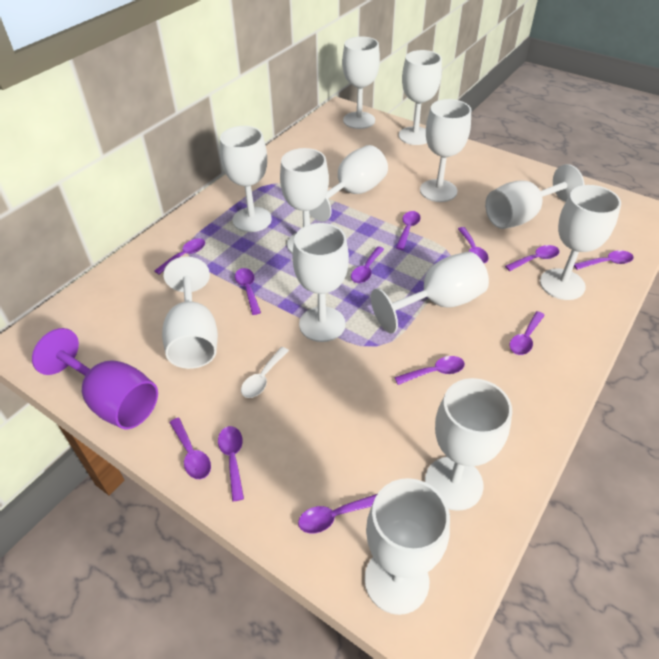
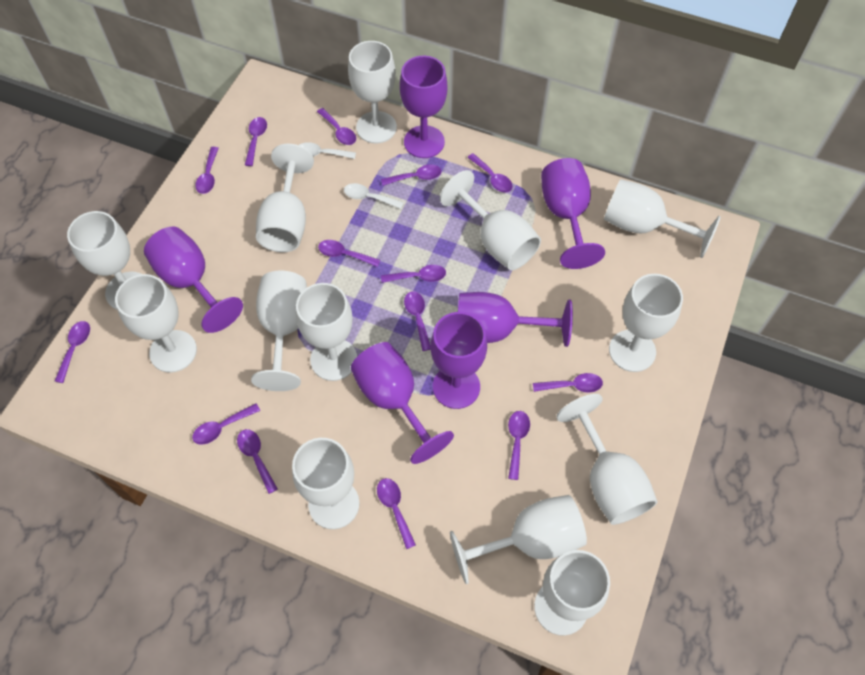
purple goblet: [32,328,158,429] = 1 -> [144,227,243,333] [351,342,454,464] [400,56,448,158] [431,312,487,409] [458,292,573,347] [541,158,605,269] = 6
purple spoon: [154,238,205,275] [169,418,211,479] [218,426,244,502] [235,268,261,315] [298,494,377,533] [351,246,384,283] [394,356,465,385] [396,211,421,250] [458,227,489,263] [505,245,559,271] [510,311,545,355] [574,250,634,270] = 12 -> [55,321,90,383] [192,403,260,445] [195,147,219,194] [237,429,278,494] [245,117,267,166] [317,108,356,145] [318,240,380,267] [377,478,416,549] [381,164,442,186] [381,265,446,283] [404,291,431,351] [467,153,513,193] [508,411,530,480] [533,373,603,393] = 14
white spoon: [241,347,289,398] = 1 -> [299,142,356,159] [344,183,404,209] = 2

